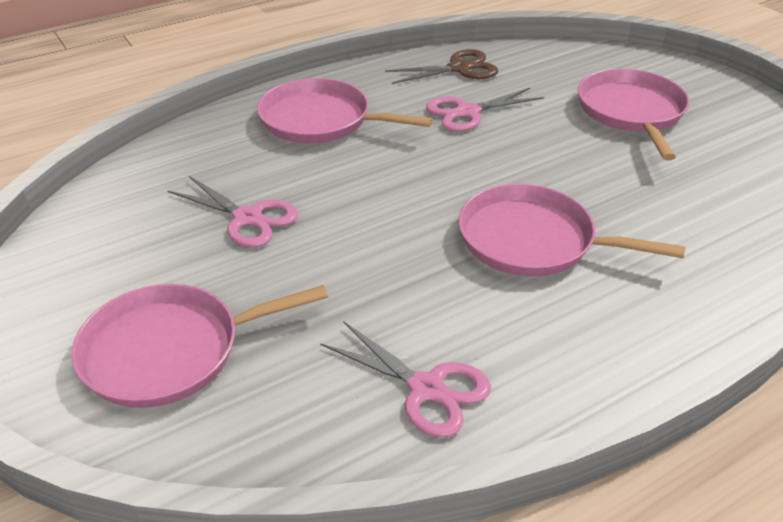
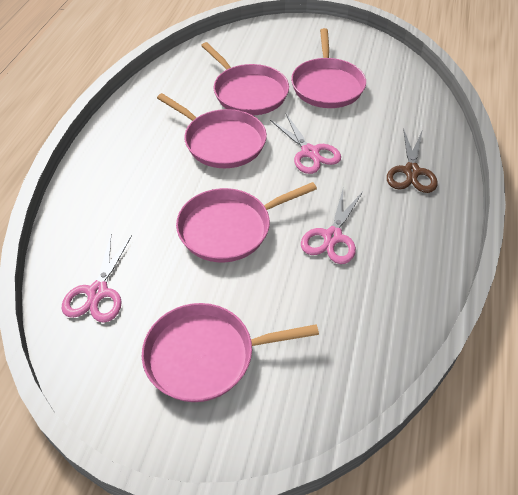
pink pan: [71,284,328,408] [257,78,433,144] [458,184,686,277] [578,69,689,160] = 4 -> [142,303,319,402] [157,93,267,168] [176,182,317,262] [201,42,289,115] [291,28,366,108] = 5

